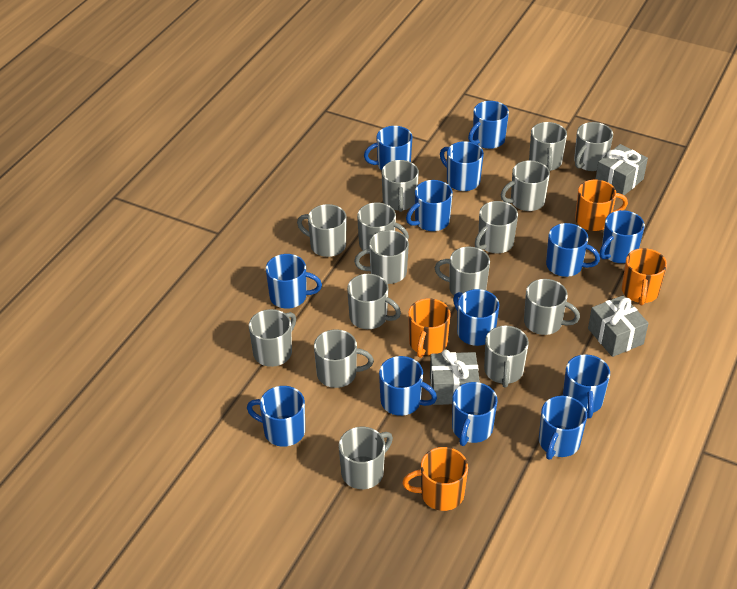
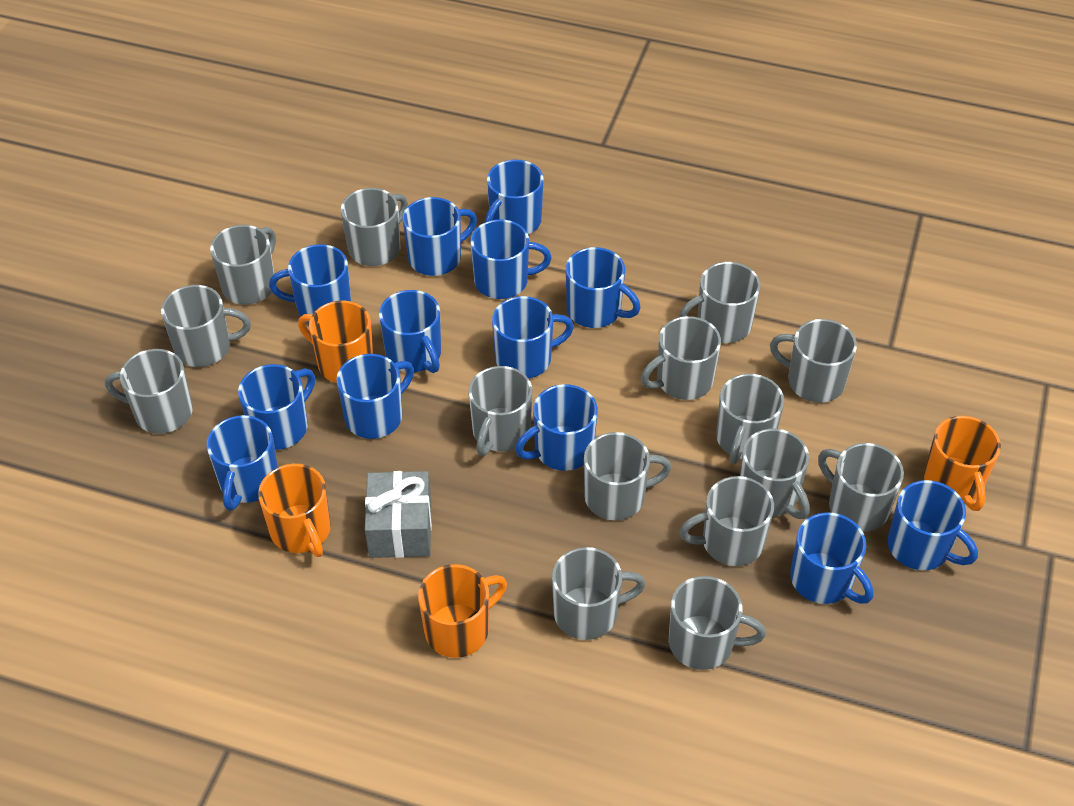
grey gift: [430,349,480,405] [588,295,649,357] [595,144,648,195] = 3 -> [365,471,432,558] = 1

